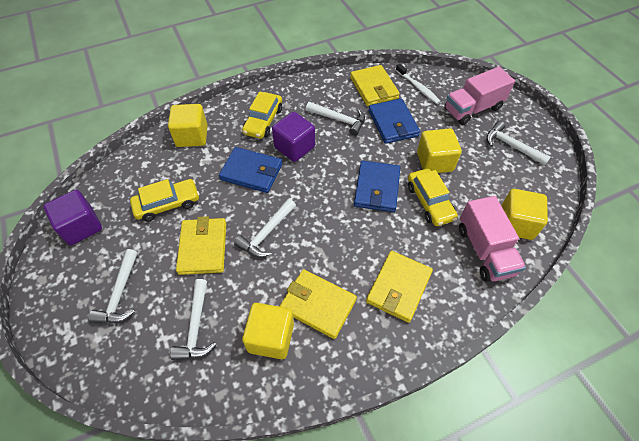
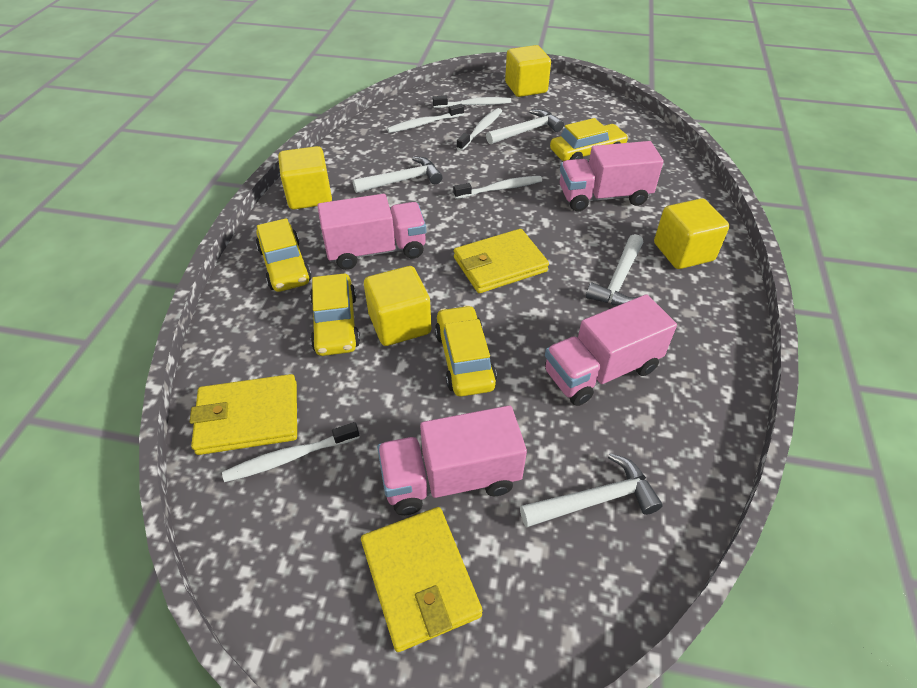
blue wallet: [219,147,282,193] [354,161,400,212] [368,98,420,144] = 3 -> none = 0
pink truck: [444,67,515,125] [459,196,526,282] = 2 -> [317,194,426,270] [377,405,527,515] [545,294,677,406] [560,141,664,212] = 4
purple cube: [44,190,102,245] [272,112,315,162] = 2 -> none = 0
white hammer: [88,249,138,323] [170,279,217,360] [234,199,296,257] [306,102,365,136] [486,121,551,166] = 5 -> [353,156,443,193] [486,109,564,144] [520,453,663,528] [586,234,643,306] = 4
white toothbrush: [396,64,441,104] = 1 -> [222,422,359,482] [387,104,464,133] [433,96,511,108] [453,176,542,199] [457,108,502,151] = 5
yellow car: [130,179,199,221] [242,92,282,139] [408,169,458,226] = 3 -> [256,218,311,292] [310,273,360,356] [435,305,497,397] [550,118,629,161] = 4
yellow wallet: [176,216,226,275] [279,269,357,339] [350,65,400,106] [366,251,433,323] = 4 -> [190,374,297,455] [361,507,483,652] [454,229,549,293] = 3

